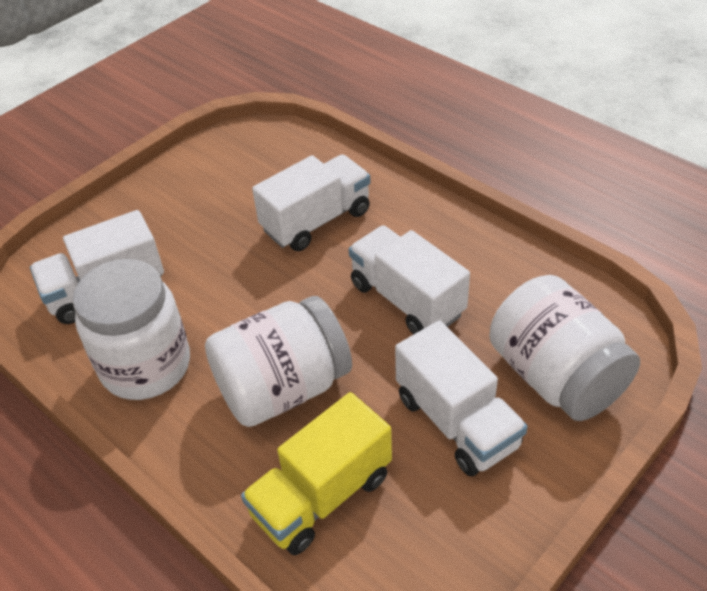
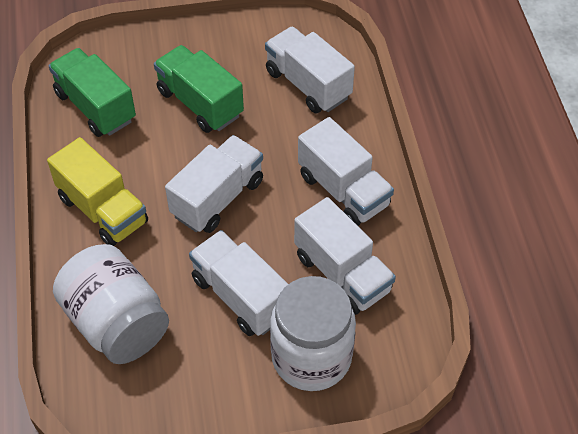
green truck: none = 0 -> [49,48,136,137] [154,45,244,133] = 2
white jar: [73,259,190,400] [205,296,352,427] [489,275,640,421] = 3 -> [53,244,169,364] [270,276,356,391] = 2
white truck: [30,210,164,324] [252,154,371,251] [349,226,470,334] [395,320,528,476] = 4 -> [165,135,263,233] [189,230,288,336] [265,27,355,113] [294,197,396,315] [298,117,394,226] = 5

